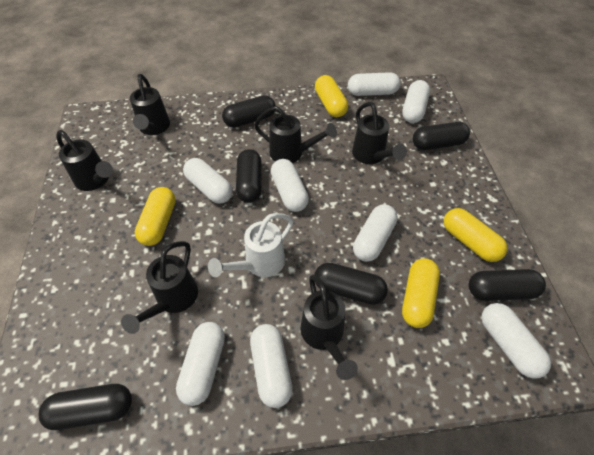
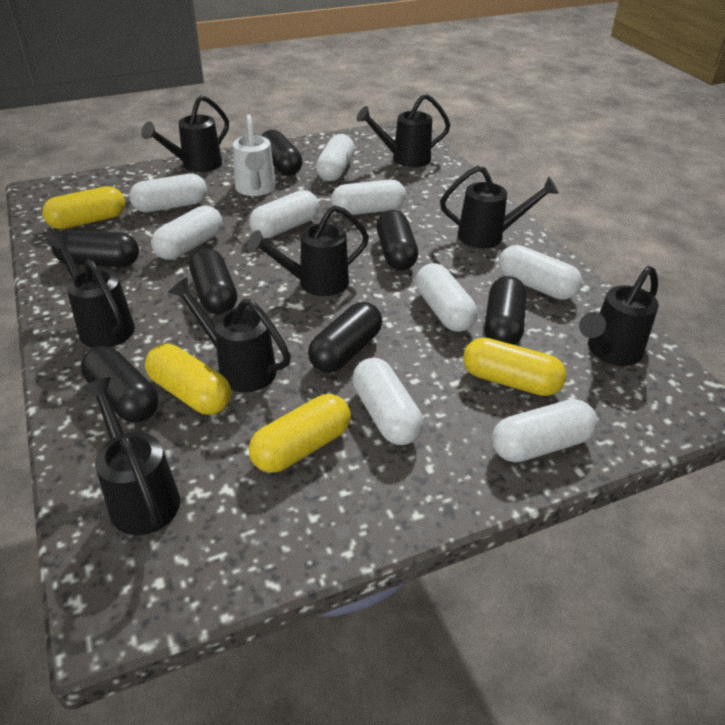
black capsule: [38,384,132,430] [222,95,276,128] [236,149,262,203] [314,263,388,305] [413,122,470,150] [468,269,546,301] = 6 -> [52,230,139,267] [81,346,159,423] [189,248,237,315] [261,130,302,175] [308,302,382,373] [377,210,418,270] [485,276,526,345] = 7
black watering can: [56,130,113,191] [121,241,198,334] [130,74,170,135] [254,106,337,163] [301,274,358,380] [352,102,407,164] = 6 -> [46,233,135,348] [82,377,180,535] [141,95,229,172] [168,277,291,392] [247,205,369,296] [356,94,450,167] [440,166,559,248] [579,266,659,366] = 8
white capsule: [176,322,225,406] [183,158,232,204] [250,324,293,408] [271,159,309,212] [348,72,400,96] [353,204,398,262] [402,80,430,123] [481,303,551,379] = 8 -> [129,174,207,212] [151,205,222,260] [249,190,319,238] [316,134,355,181] [331,180,406,215] [352,358,423,445] [416,263,477,332] [492,399,598,462] [498,245,582,300] = 9

